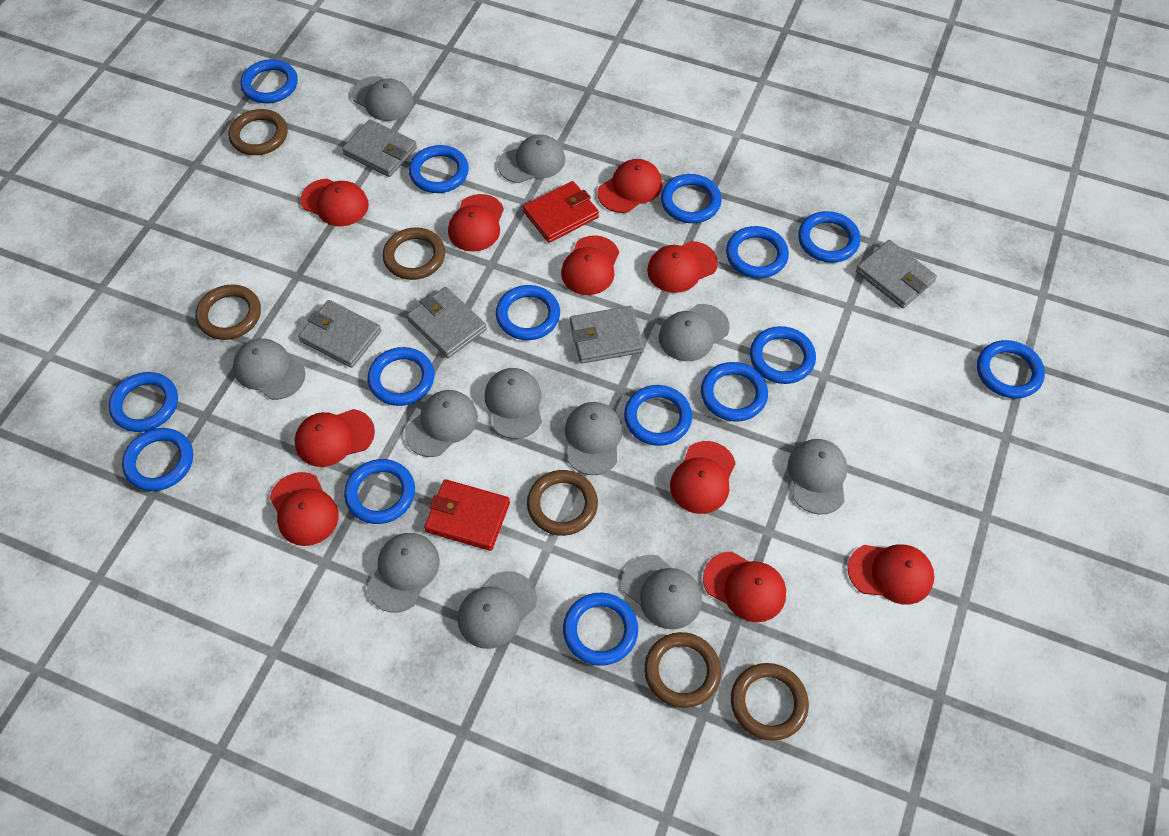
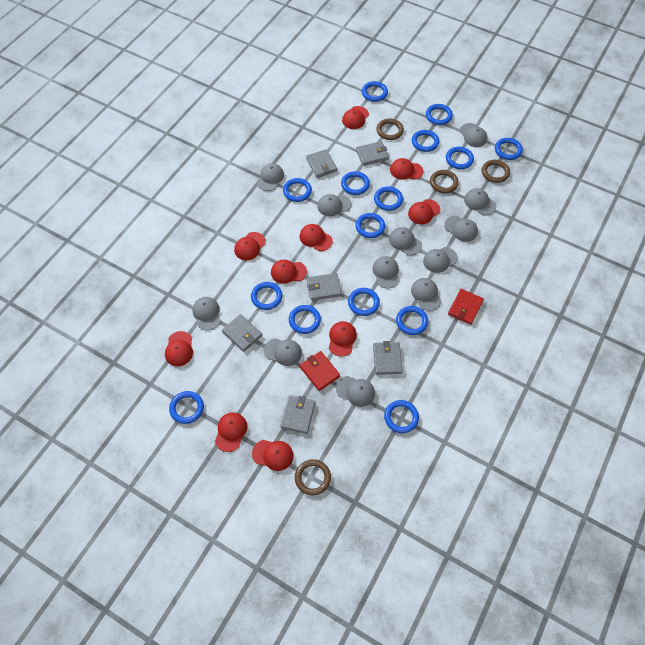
brown ring: [195,285,261,340] [228,109,288,155] [383,227,445,280] [527,470,598,536] [644,632,721,708] [731,663,809,741] = 6 -> [295,459,331,496] [376,118,404,140] [430,170,459,193] [482,160,510,183] = 4
grey cap: [233,338,306,400] [352,76,414,121] [367,533,440,613] [404,390,478,457] [458,571,537,649] [485,368,542,439] [498,134,565,183] [565,402,623,475] [622,555,702,629] [659,304,729,361] [788,439,847,515] = 11 -> [192,297,221,331] [257,163,284,191] [264,338,302,366] [317,194,351,216] [336,376,375,407] [373,256,399,288] [389,227,422,256] [411,278,441,311] [423,247,458,273] [444,216,478,242] [460,123,487,147] [464,188,496,215] = 12
grey wallet: [298,300,381,368] [342,119,417,177] [407,287,487,358] [570,306,644,364] [856,240,937,308] = 5 -> [222,314,262,352] [280,395,315,434] [306,149,337,178] [307,273,342,301] [356,141,389,166] [373,341,403,375] = 6

